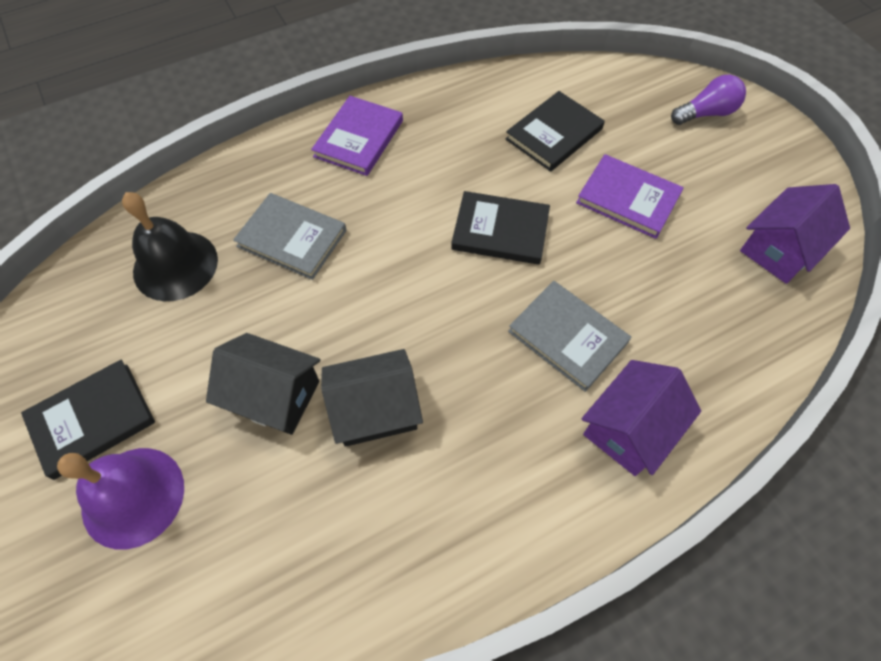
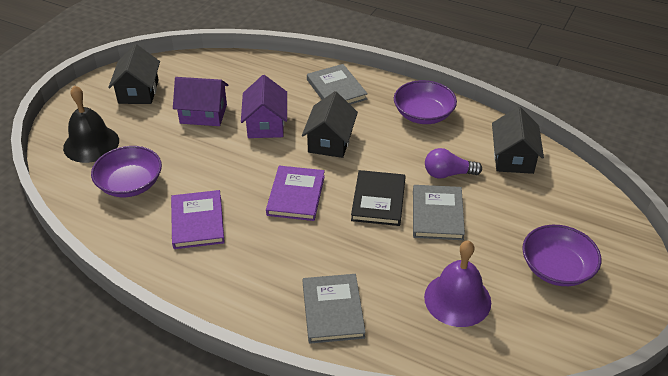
black book: [21,360,155,480] [451,191,550,265] [505,91,605,172] = 3 -> [351,170,406,226] = 1
black house: [206,333,321,435] [321,349,423,447] = 2 -> [108,44,160,104] [302,91,358,158] [492,107,544,174] = 3
grey book: [233,193,346,280] [508,281,631,392] = 2 -> [303,274,366,344] [307,64,368,104] [413,185,465,240] = 3
purple bowl: none = 0 -> [91,146,162,197] [394,80,457,124] [522,225,601,286] = 3

